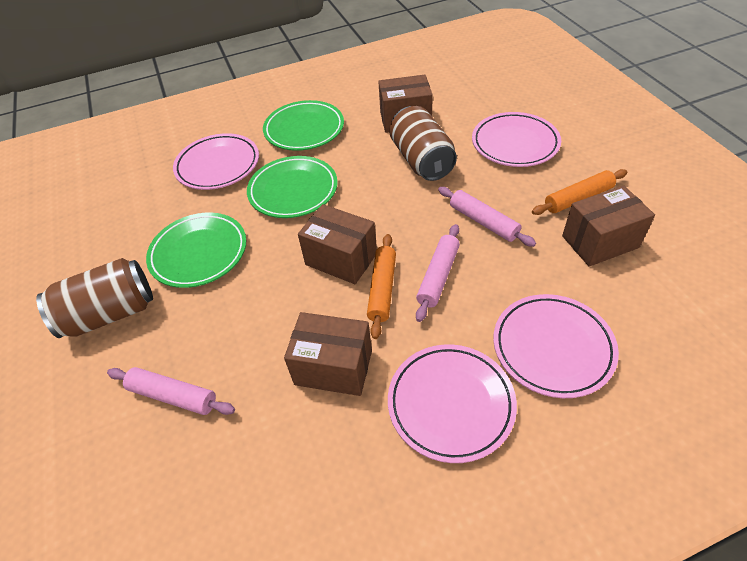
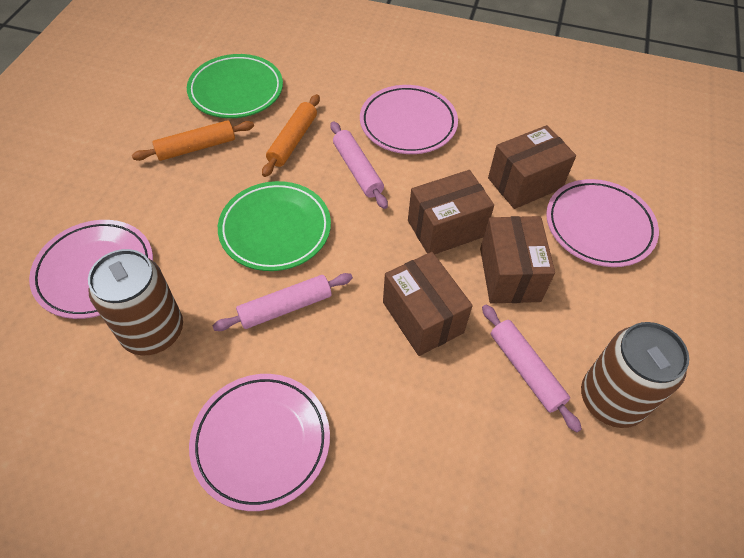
green plate: [146,213,246,288] [247,156,338,218] [263,100,344,151] = 3 -> [187,54,283,118] [218,181,331,271] = 2

